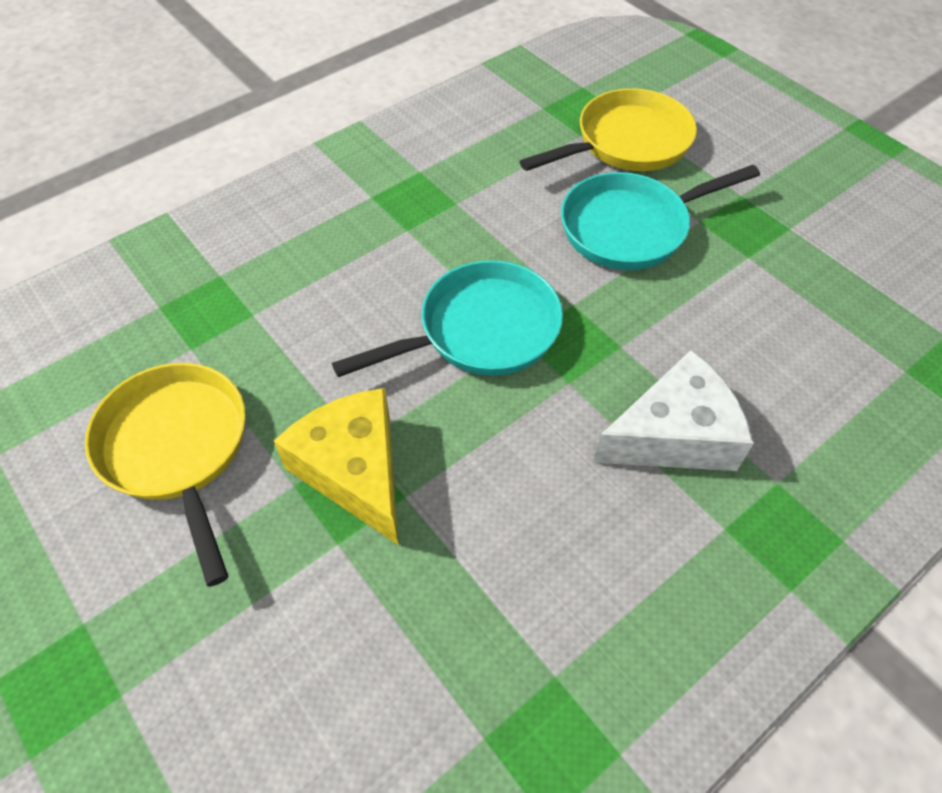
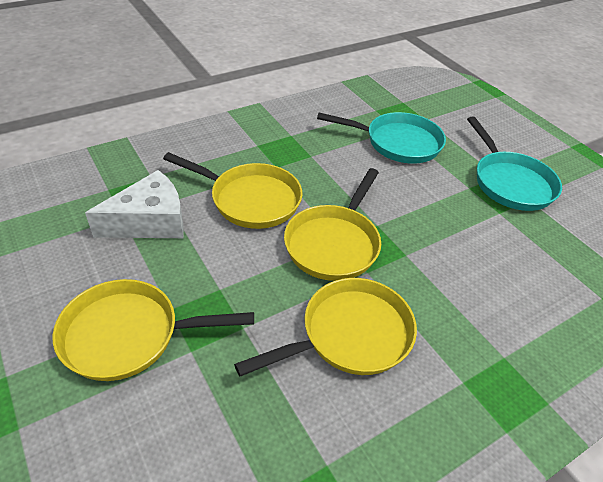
yellow cheese: [274,388,398,545] = 1 -> none = 0
yellow pan: [85,363,246,587] [520,88,697,171] = 2 -> [53,279,254,381] [163,152,302,229] [234,278,417,377] [284,168,381,281] = 4

